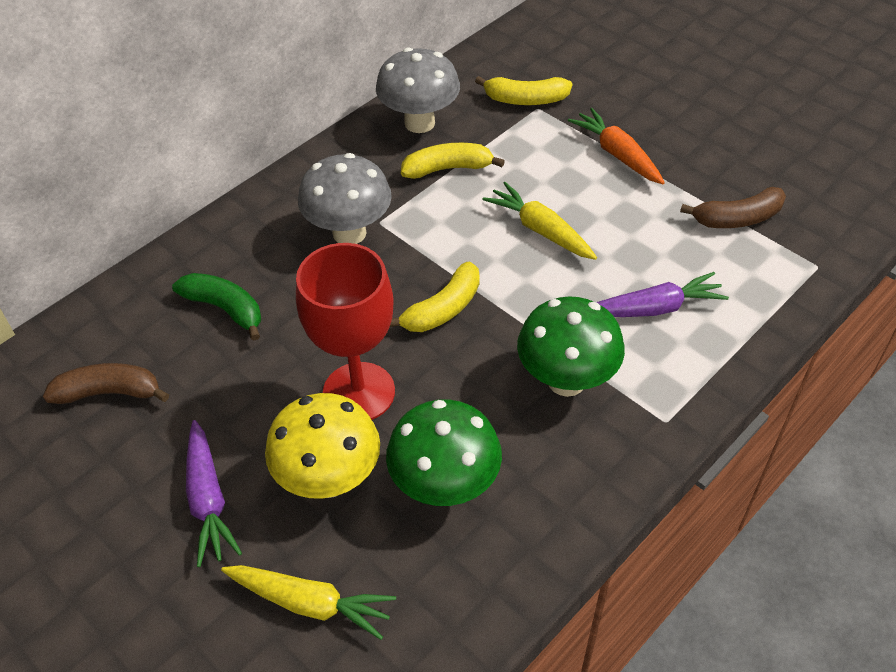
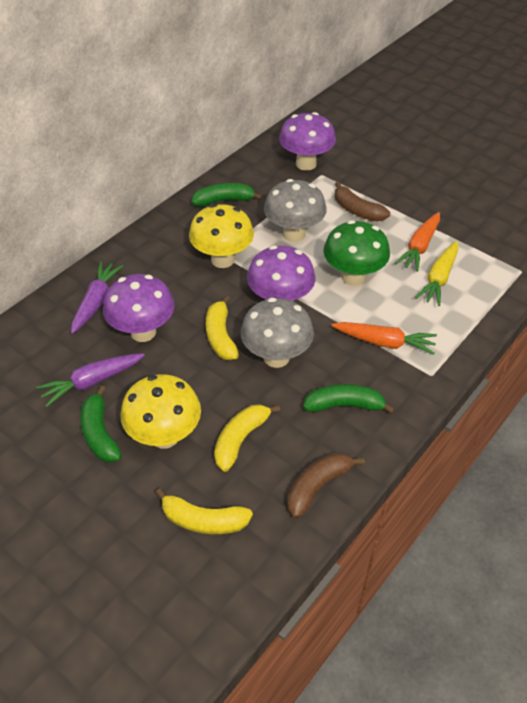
green banana: [172,273,261,340] = 1 -> [80,386,122,463] [191,183,262,207] [303,384,395,414] = 3
green mushroom: [386,399,502,506] [517,296,625,397] = 2 -> [323,220,390,286] = 1
orange carrot: [568,108,665,184] = 1 -> [331,322,437,355] [395,212,440,272] = 2
purple mushroom: none = 0 -> [103,274,175,342] [247,245,315,301] [279,112,336,171] = 3
red goblet: [296,243,395,420] = 1 -> none = 0
yellow carrot: [221,565,396,640] [482,182,597,260] = 2 -> [415,241,458,306] = 1
yellow mushroom: [265,393,380,498] = 1 -> [121,374,201,449] [189,204,254,268] = 2

